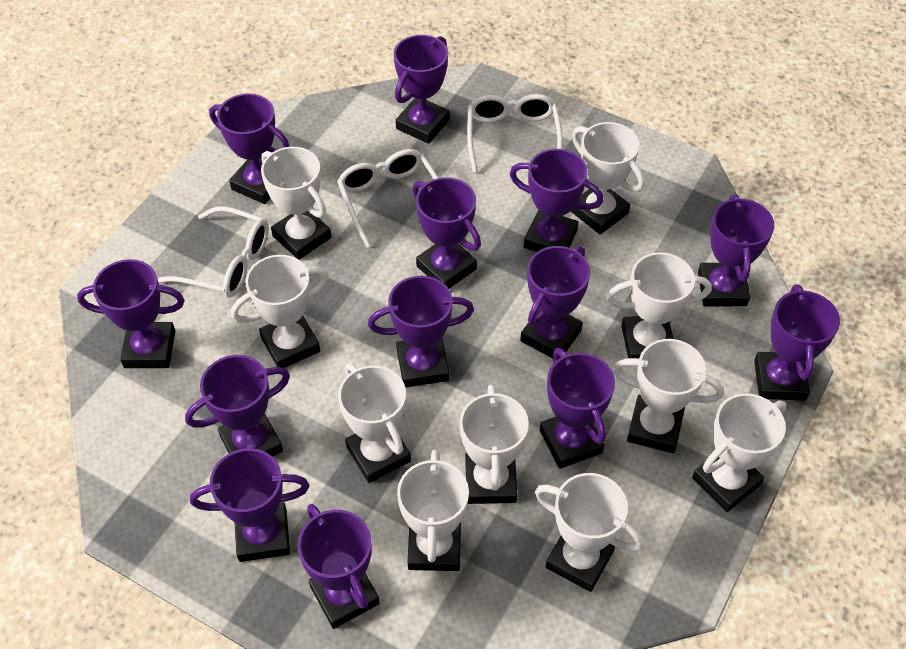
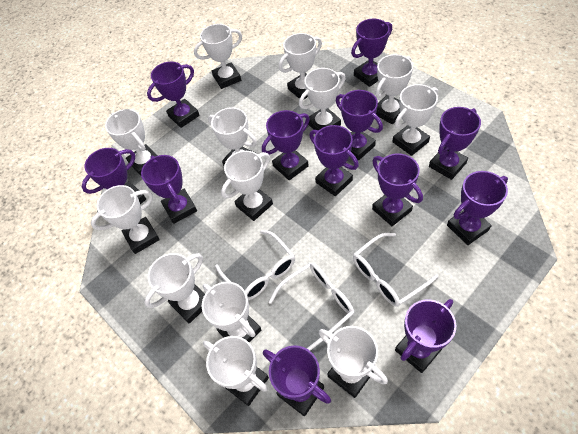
purple trophy: [77,259,185,368] [185,355,290,457] [190,448,310,562] [209,93,290,204] [297,504,380,629] [368,276,474,388] [394,35,450,144] [412,177,481,289] [510,149,603,252] [520,246,591,358] [540,348,615,469] [698,194,774,306] [754,284,840,401] = 13 -> [82,148,146,204] [141,155,197,224] [147,62,200,128] [262,110,310,180] [263,345,331,416] [310,125,359,196] [336,90,383,161] [351,19,392,87] [372,153,423,226] [395,299,456,373] [429,107,481,180] [447,171,508,245] = 12
white trophy: [231,255,329,368] [261,147,331,260] [338,363,411,483] [397,449,469,571] [460,384,529,504] [535,473,644,592] [571,122,645,235] [607,252,712,359] [613,339,724,453] [692,393,786,512] = 10 -> [91,185,160,254] [105,109,158,176] [144,253,205,324] [194,24,242,89] [202,282,261,343] [203,336,269,406] [208,107,257,166] [221,151,273,221] [279,33,322,99] [299,68,346,131] [319,326,388,398] [375,54,413,124] [392,84,438,156] = 13

